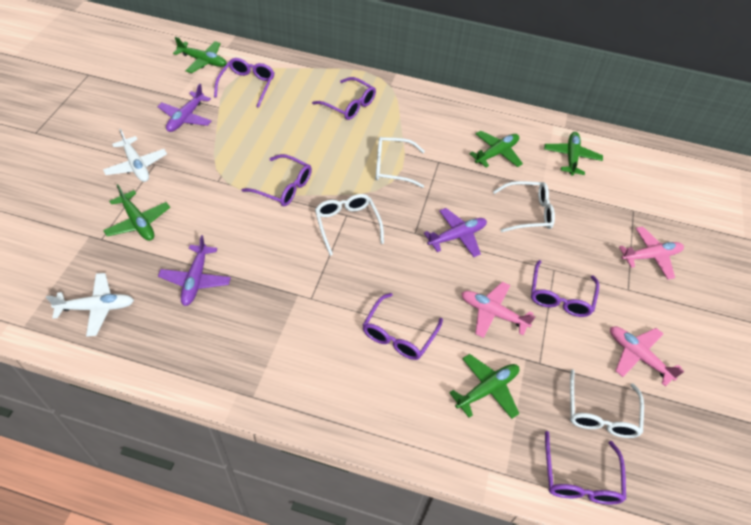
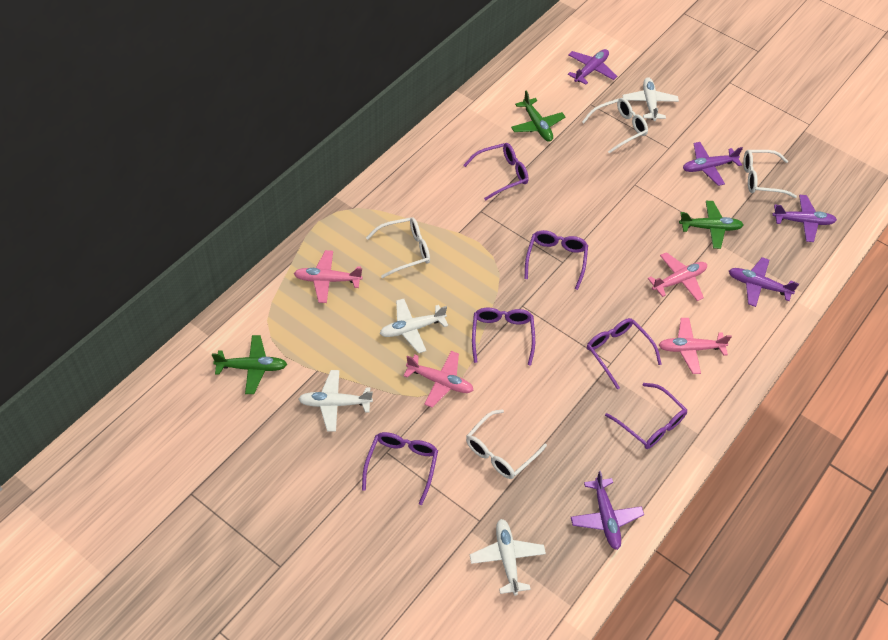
green plane: [103,184,170,241] [173,37,227,73] [449,354,519,419] [469,131,523,168] [544,132,603,176] = 5 -> [212,335,287,394] [511,90,565,142] [679,201,743,249] = 3
pink plane: [461,282,535,338] [610,326,684,387] [619,227,684,280] = 3 -> [294,250,363,303] [404,351,474,408] [648,252,707,301] [659,318,732,374] = 4
purple plane: [158,84,212,132] [158,235,231,306] [424,208,487,257] = 3 -> [568,49,617,85] [571,471,644,550] [683,142,743,186] [729,257,799,307] [772,195,837,242] = 5
white plane: [46,273,134,337] [103,129,167,182] = 2 -> [298,370,373,432] [380,299,448,353] [470,519,546,596] [622,77,679,121] = 4

